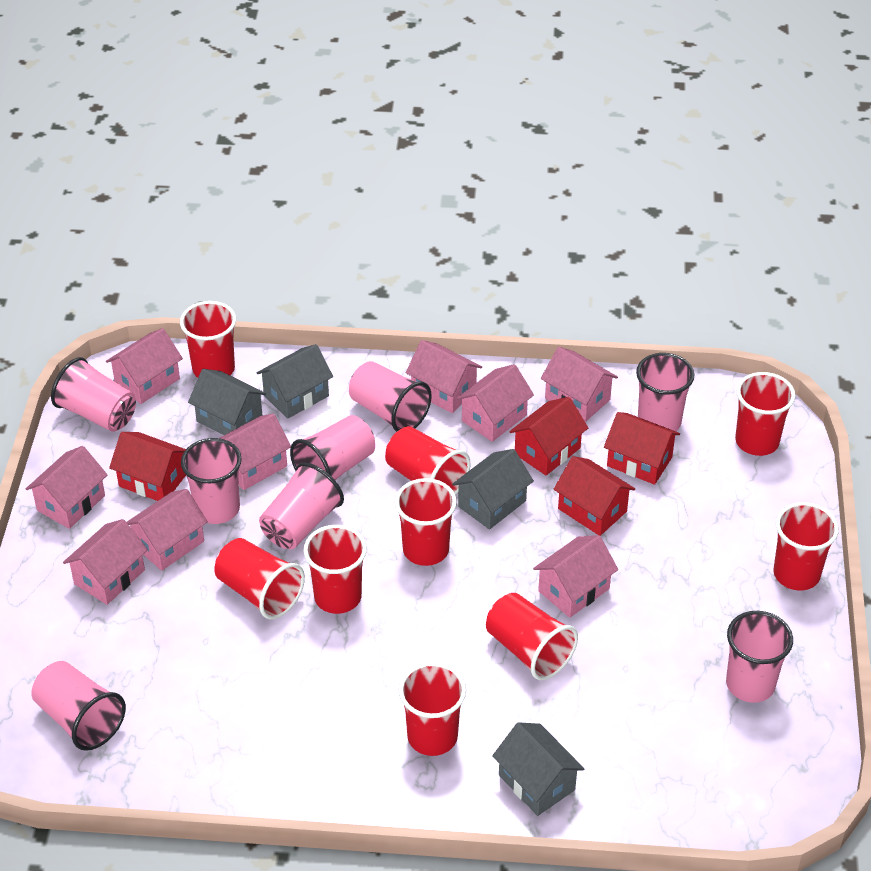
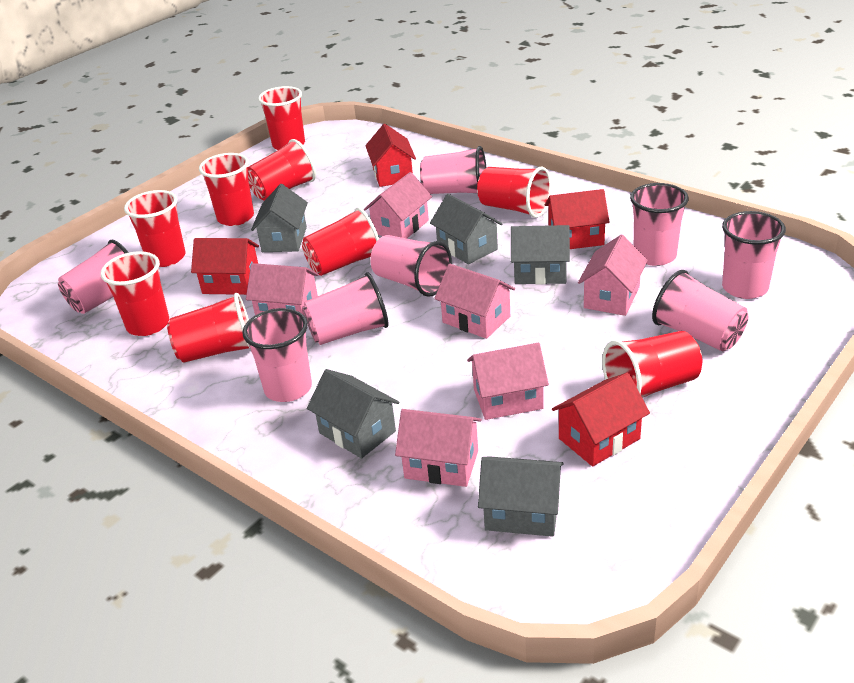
grey house: [188,369,266,435] [257,344,333,419] [452,449,534,529] [492,722,584,816] = 4 -> [251,184,308,252] [307,369,399,459] [430,194,502,264] [478,456,564,537] [511,225,570,285] = 5
pink house: [26,446,107,529] [63,519,148,605] [106,328,183,404] [127,489,208,571] [220,413,291,490] [406,340,482,413] [456,364,534,442] [533,535,618,618] [541,347,618,422] = 9 -> [246,263,319,315] [364,172,432,239] [395,409,482,487] [434,264,515,339] [467,343,549,420] [578,235,648,316] = 6

